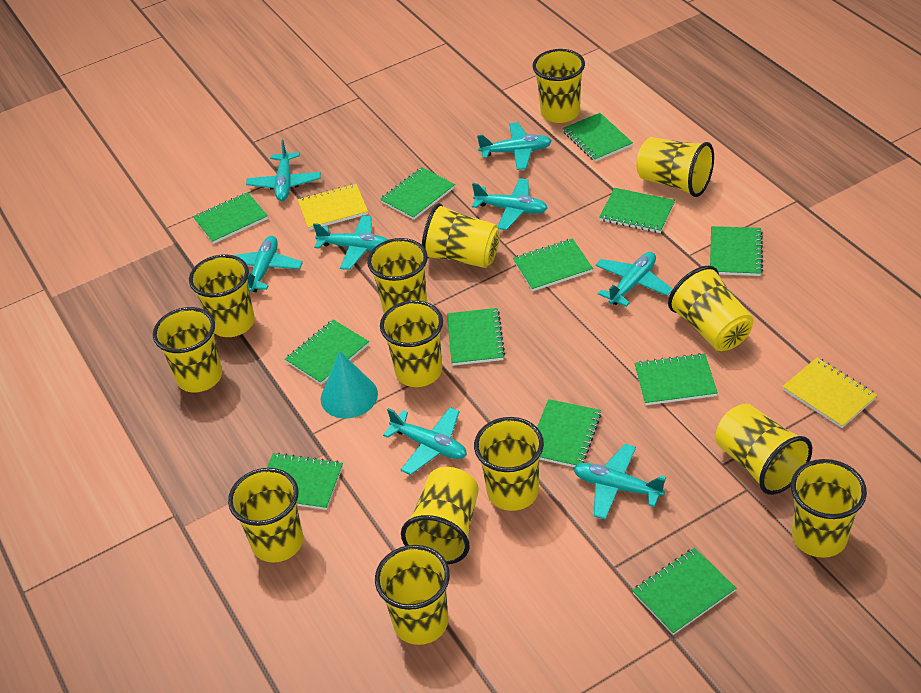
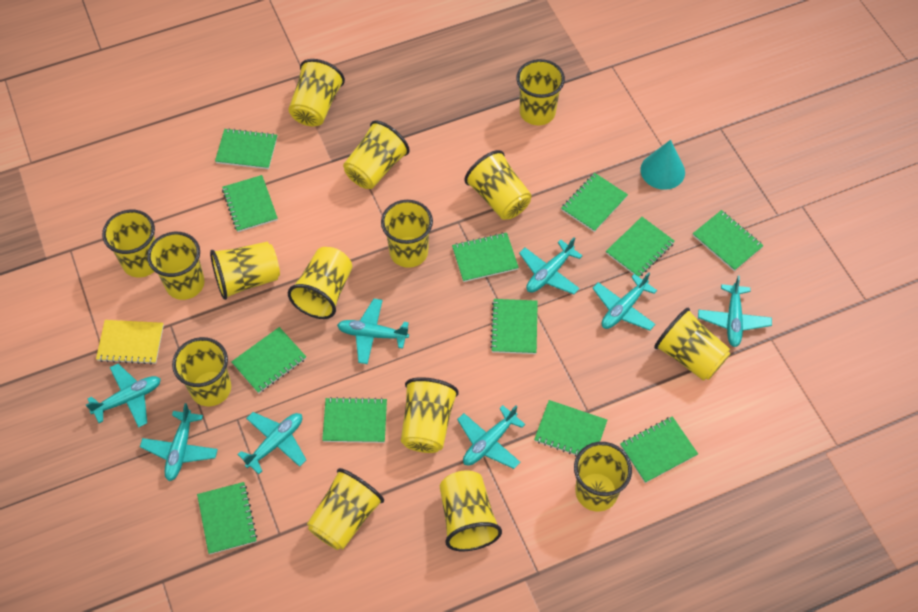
yellow cup: [153,307,222,392] [189,254,255,337] [228,468,303,563] [367,238,428,313] [375,545,450,645] [380,300,443,387] [401,467,479,564] [422,203,500,268] [474,417,544,511] [533,49,585,123] [636,137,714,197] [668,266,754,351] [715,404,812,495] [791,459,867,558] = 14 -> [102,210,155,277] [147,232,205,300] [172,337,231,406] [210,242,280,300] [288,59,345,126] [288,247,352,319] [307,468,384,550] [343,121,410,189] [381,200,433,268] [401,377,459,453] [440,470,502,551] [464,150,532,220] [516,59,565,125] [574,442,632,512] [654,308,730,381] = 15
yellow notebook: [298,184,368,230] [782,357,877,428] = 2 -> [96,320,164,364] = 1

